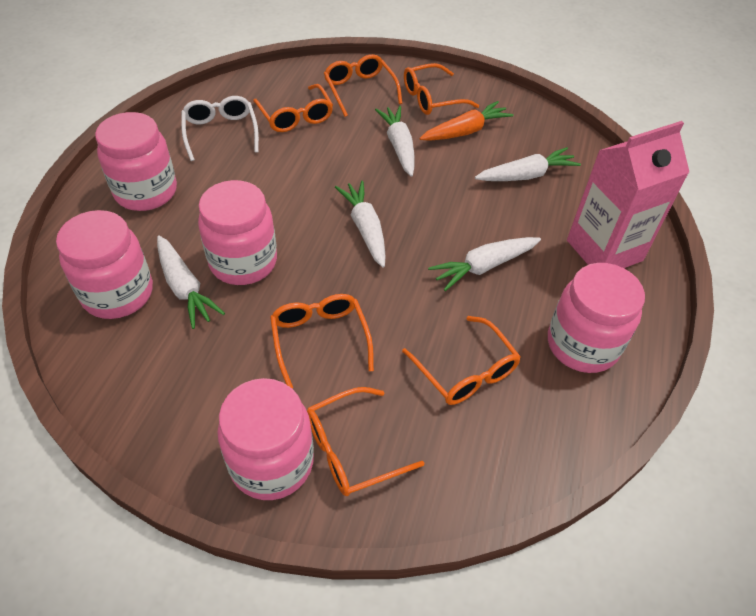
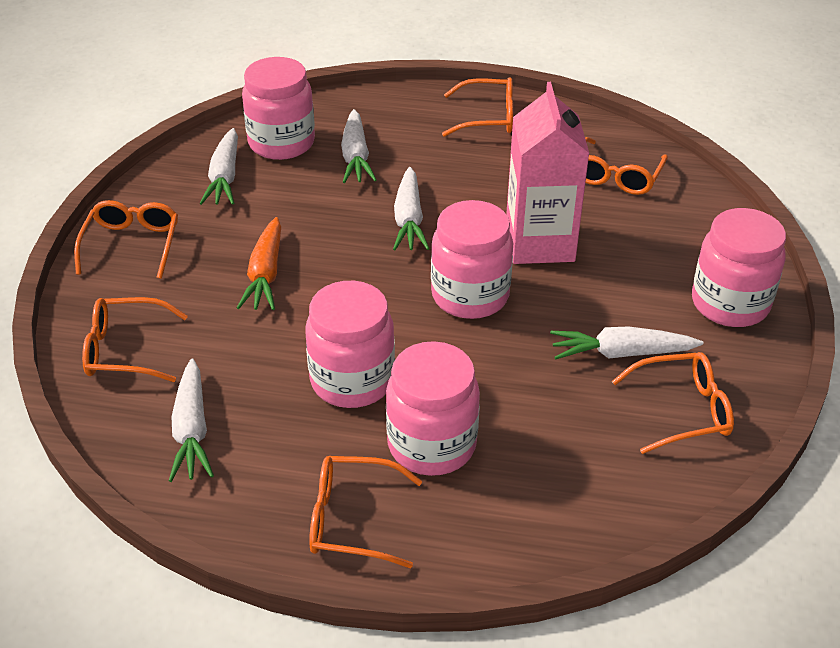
white glasses: [181,96,259,161] = 1 -> none = 0

